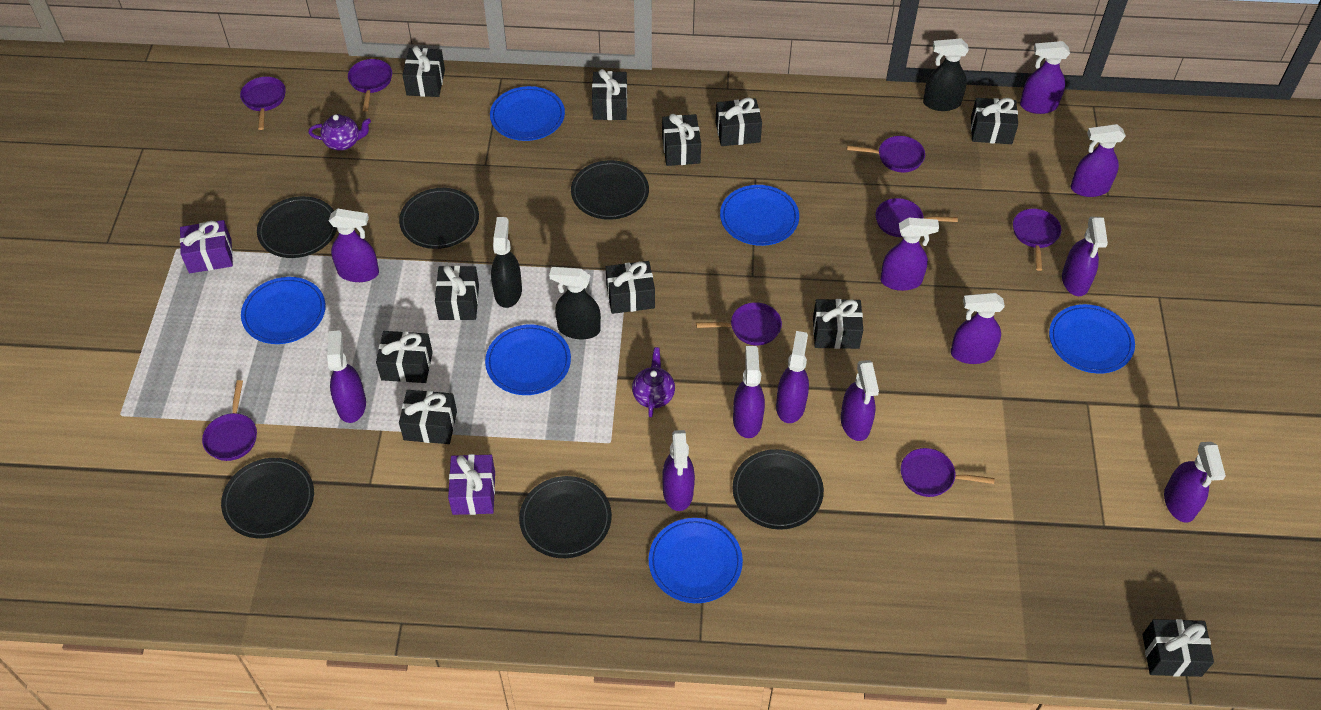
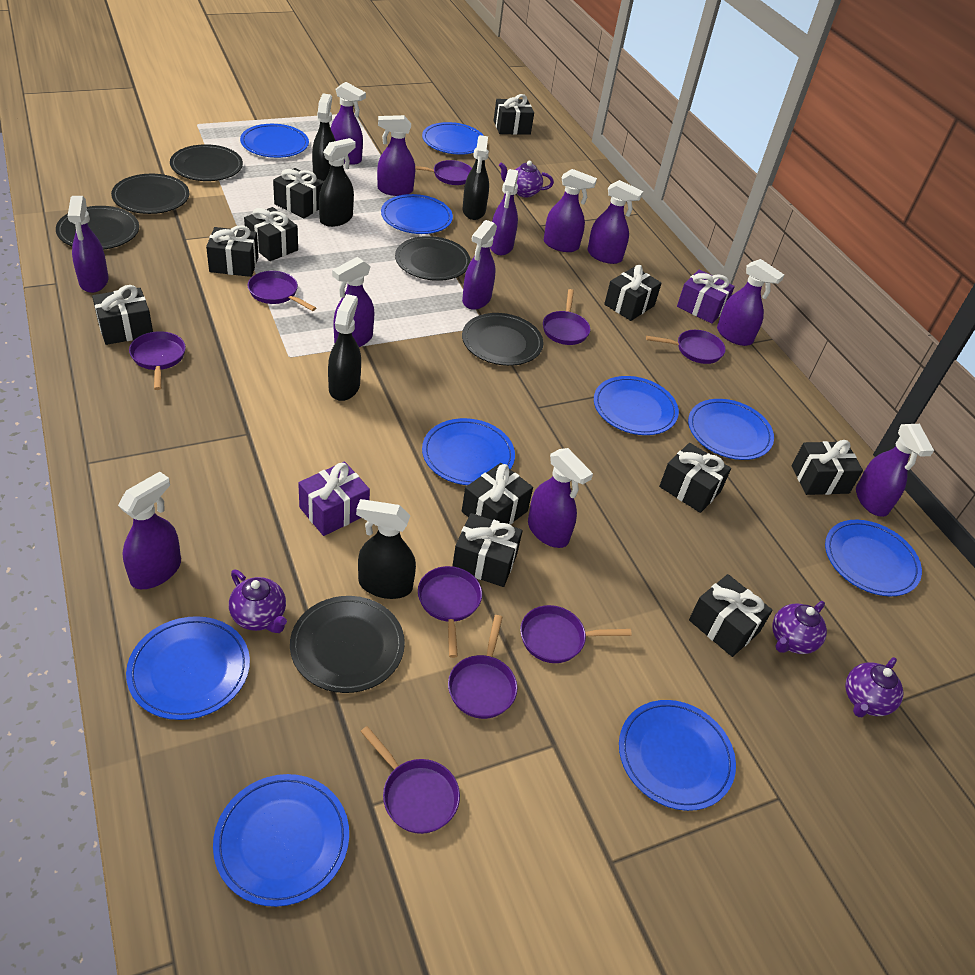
black spray bottle: [491,217,522,308] [549,267,601,339] [923,38,969,111] = 3 -> [312,94,336,181] [319,138,356,227] [328,294,361,401] [356,499,416,599] [463,135,489,220] = 5
blue plate: [241,277,326,344] [485,325,571,395] [490,86,565,141] [649,518,743,603] [720,185,799,246] [1049,304,1135,374] = 6 -> [126,616,250,720] [213,774,349,907] [240,124,309,158] [381,194,453,234] [422,122,484,155] [422,418,515,485] [594,376,679,435] [619,700,736,811] [688,399,774,460] [825,520,922,597] = 10
purple pan: [202,380,257,461] [240,77,286,130] [348,59,392,111] [696,302,782,345] [847,136,925,172] [875,198,958,237] [901,448,995,497] [1013,209,1062,271] = 8 -> [129,331,186,390] [248,271,316,311] [360,726,460,834] [415,160,472,185] [418,566,482,658] [448,615,517,719] [520,605,632,663] [543,289,590,345] [646,330,726,364] = 9
purple teapot: [308,114,371,151] [632,347,675,417] = 2 -> [229,570,287,633] [499,161,554,198] [772,601,827,654] [845,657,904,717] = 4

